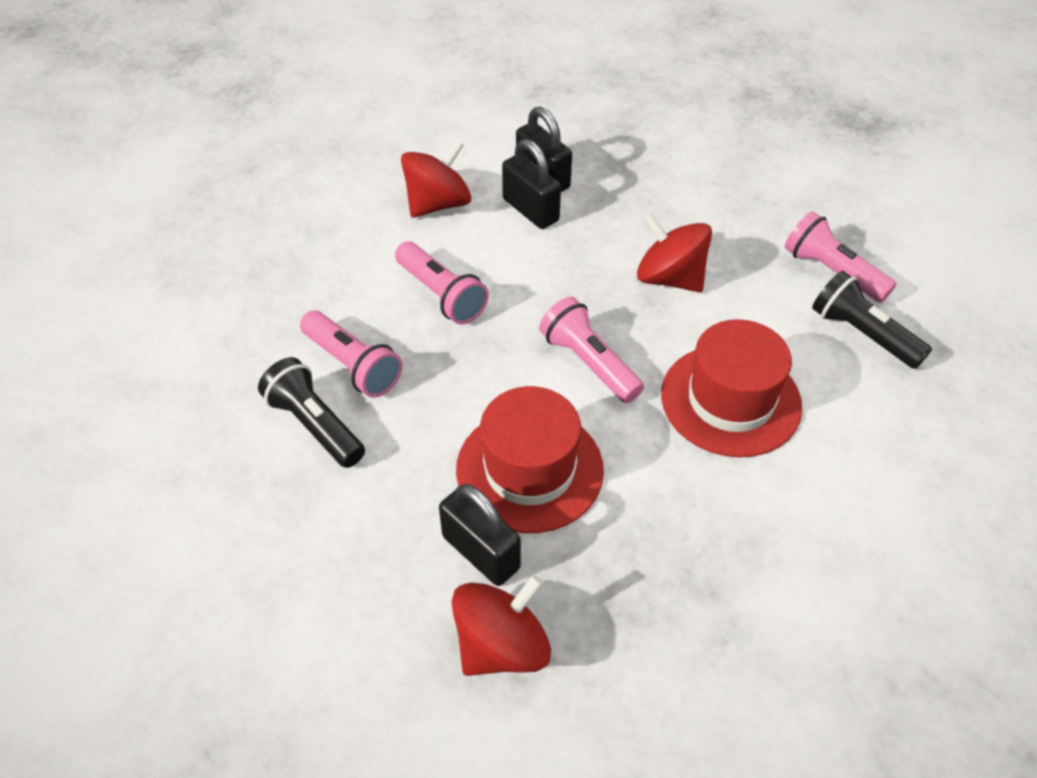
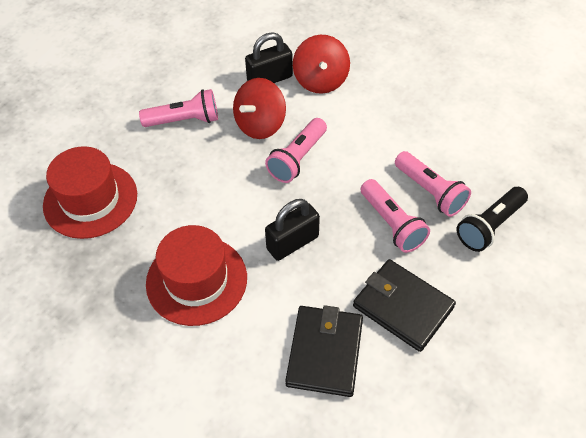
black flashlight: [258,357,365,468] [812,271,932,369] = 2 -> [456,187,528,252] = 1
black padlock: [439,484,521,586] [502,139,561,229] [516,107,572,192] = 3 -> [245,32,293,83] [265,199,320,261] = 2
black wallet: none = 0 -> [285,305,363,397] [353,259,456,352] = 2
red spinning top: [401,140,471,218] [451,575,551,676] [637,213,712,292] = 3 -> [233,78,286,139] [293,35,350,94] = 2

